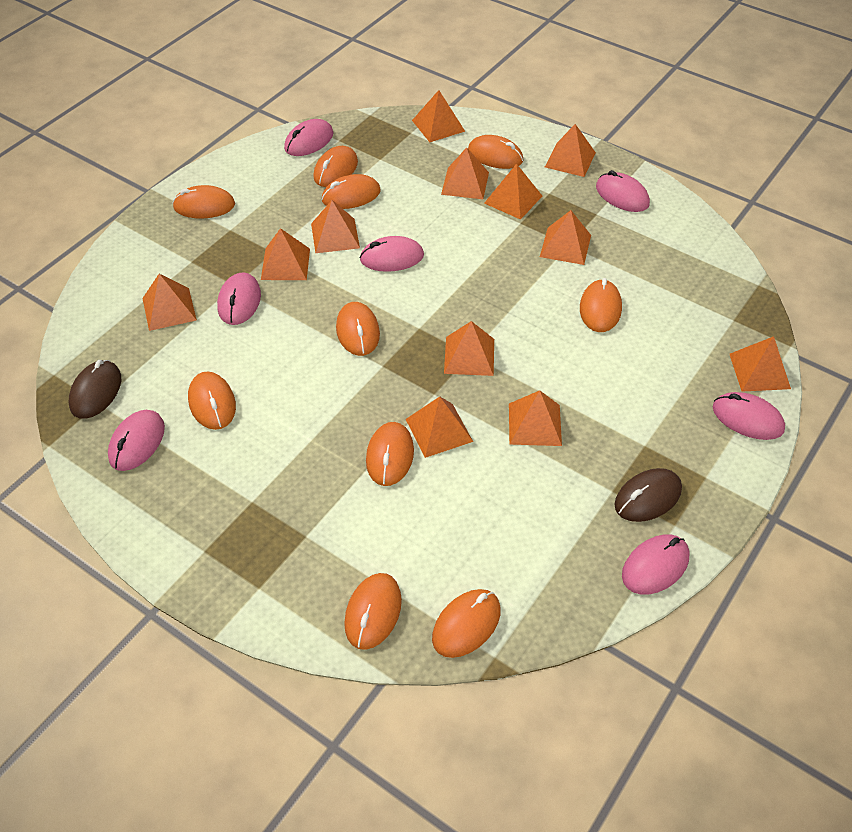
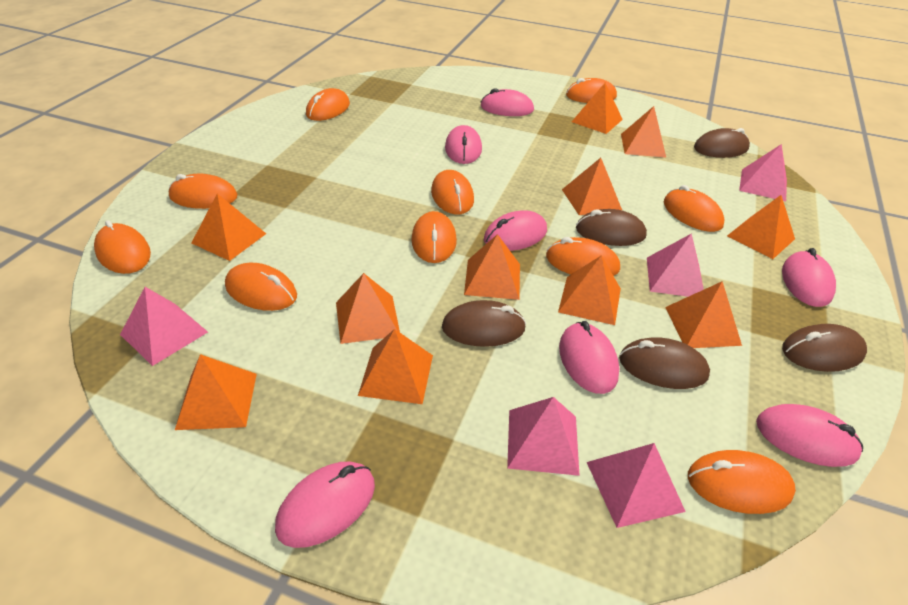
brown mouse: [69,360,121,419] [615,468,682,522] = 2 -> [442,300,526,347] [576,209,647,246] [619,337,710,389] [694,128,750,158] [782,324,867,372] = 5
orange pyramid: [142,274,197,331] [261,228,310,280] [311,200,360,253] [406,396,473,458] [412,90,465,142] [441,147,489,199] [444,321,494,376] [484,164,542,220] [509,390,562,446] [540,210,591,265] [545,124,596,177] [730,336,791,392] = 12 -> [175,354,257,430] [192,193,266,261] [336,273,400,344] [358,329,433,404] [464,234,520,300] [558,255,621,325] [562,158,622,215] [572,83,623,134] [621,106,666,158] [665,281,742,348] [727,195,795,259] = 11
pink pyramid: none = 0 -> [120,287,208,366] [507,397,580,476] [587,443,686,528] [647,233,704,297] [739,144,787,201] = 5

